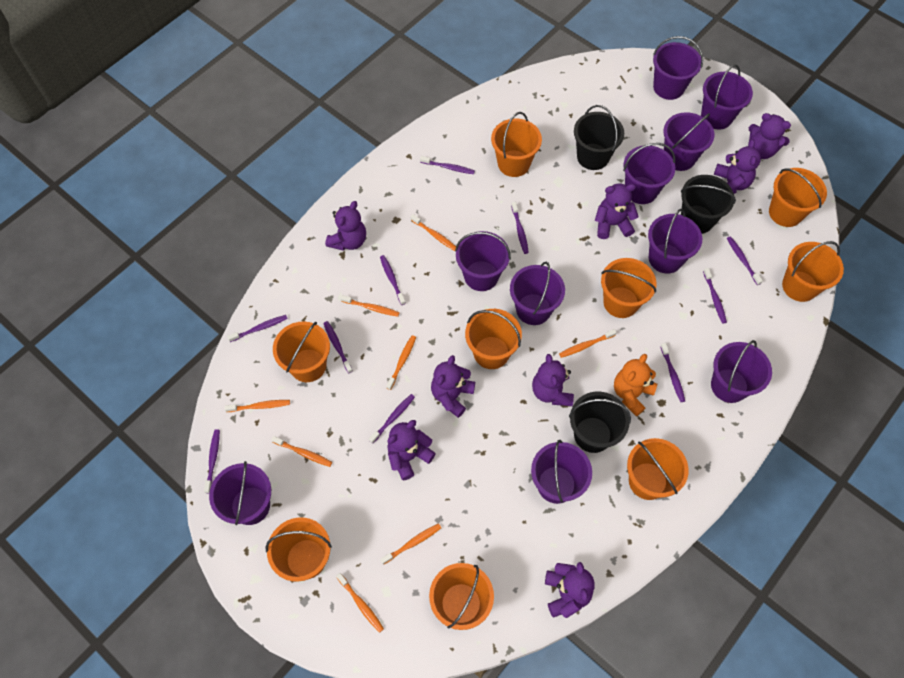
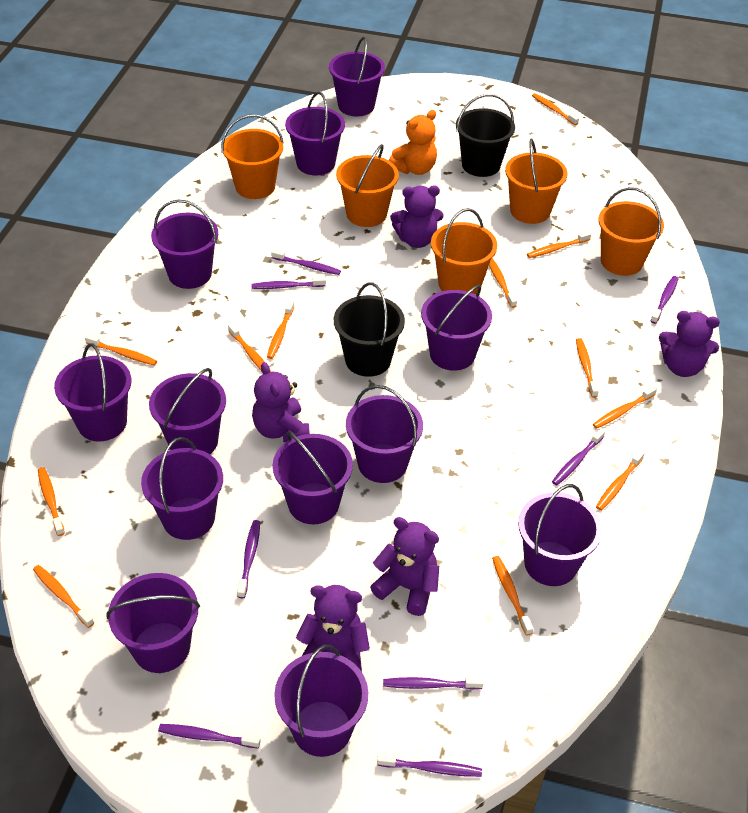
black bucket: [569,392,631,453] [574,105,624,170] [681,175,736,234] = 3 -> [334,282,405,377] [456,94,515,177] = 2
orange bucket: [265,517,332,582] [273,321,330,382] [429,563,494,630] [465,309,522,369] [491,112,542,177] [601,258,656,318] [627,438,689,500] [769,168,827,227] [782,241,844,302] = 9 -> [221,114,284,199] [336,144,399,227] [431,208,497,294] [505,138,568,224] [599,187,664,276] = 5
orange toothbrush: [225,400,290,412] [271,436,332,467] [336,573,384,633] [340,295,400,317] [380,523,441,565] [386,335,416,390] [411,214,456,251] [559,329,617,358] = 8 -> [33,565,94,628] [38,467,65,536] [85,334,157,366] [228,323,272,372] [267,300,295,359] [489,258,517,308] [492,556,534,636] [527,231,591,258] [532,93,579,125] [576,338,599,398] [593,386,657,429] [596,450,645,511] = 12
purple bucket: [209,461,271,525] [455,231,511,291] [510,262,565,325] [531,440,592,504] [623,143,675,204] [648,209,702,274] [653,36,703,100] [663,112,714,171] [701,64,753,129] [711,340,772,403] = 10 -> [54,343,131,442] [106,573,200,673] [141,437,223,540] [149,368,226,454] [151,199,218,289] [273,431,353,524] [274,645,368,757] [285,92,345,175] [329,37,385,116] [346,385,423,483] [421,285,492,371] [518,484,602,586] = 12
purple teddy bear: [325,201,366,251] [387,420,436,481] [431,355,475,418] [532,354,574,406] [545,562,595,618] [595,183,639,239] [714,139,761,194] [749,113,791,159] = 8 -> [252,362,310,442] [296,585,370,672] [370,517,439,616] [390,186,444,248] [659,311,720,377] = 5
purple toothbrush: [204,429,220,493] [227,315,288,342] [323,321,353,373] [369,394,415,444] [380,255,406,305] [420,156,475,174] [511,202,529,254] [660,343,685,402] [703,268,727,324] [727,236,763,285] = 10 -> [158,724,261,748] [237,520,260,598] [251,277,326,289] [271,249,341,275] [377,754,482,777] [383,677,484,689] [552,428,605,486] [651,276,679,324] = 8

